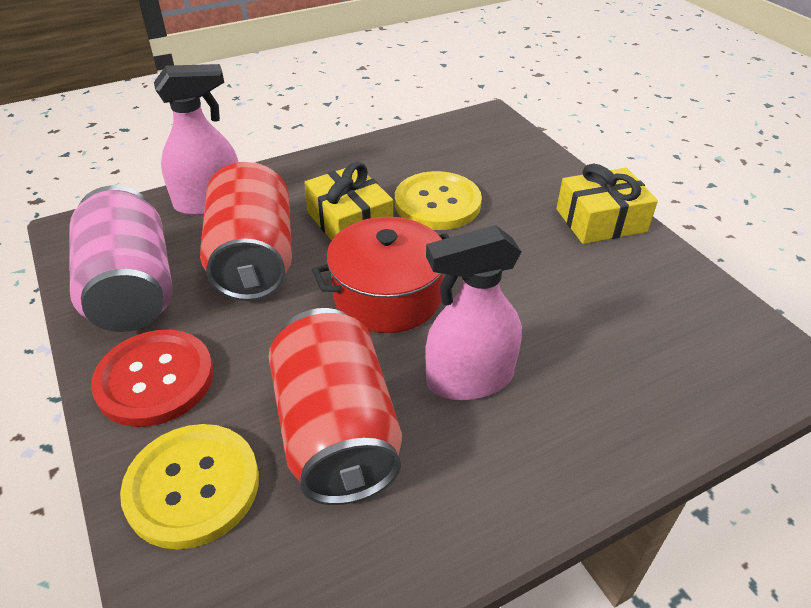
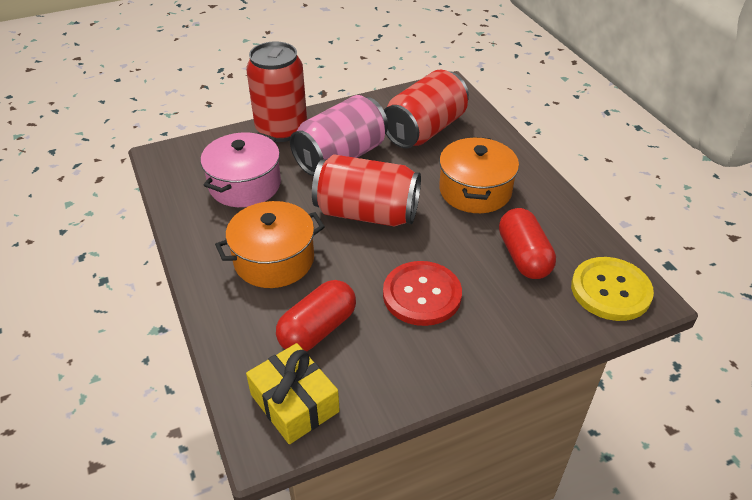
orange pot: none = 0 -> [215,201,325,288] [439,137,519,213] = 2
pink pot: none = 0 -> [200,132,281,207] = 1
pink spray bottle: [154,64,238,216] [425,225,522,400] = 2 -> none = 0
red can: [200,162,292,301] [269,308,402,505] = 2 -> [246,41,307,142] [312,154,421,227] [384,70,469,148] = 3
red capsule: none = 0 -> [276,280,356,352] [499,208,556,279] = 2
red pot: [312,217,450,333] = 1 -> none = 0
yellow button: [120,424,259,550] [395,171,482,230] = 2 -> [571,257,654,321] = 1
yellow gift: [304,162,393,241] [557,164,658,244] = 2 -> [246,343,340,444] = 1

